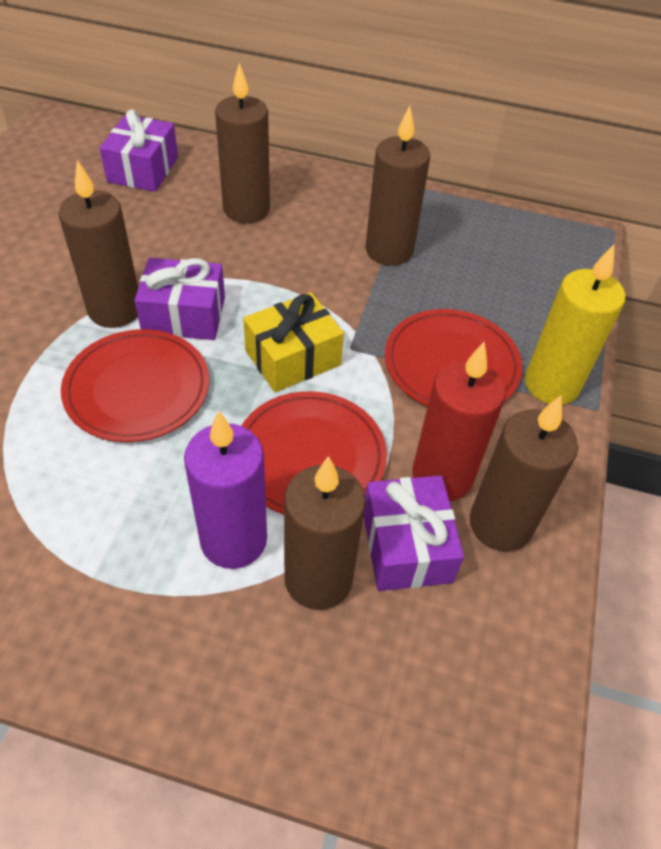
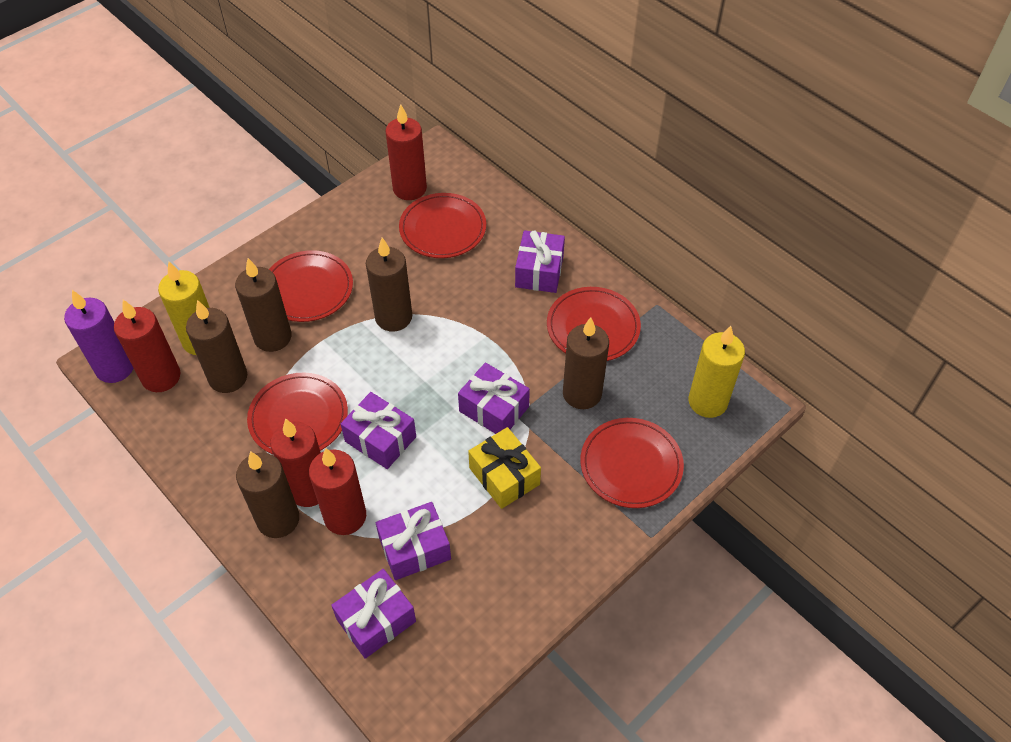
purple gift: [99,109,178,192] [134,258,225,340] [364,475,464,591] = 3 -> [331,569,416,659] [341,392,416,469] [376,502,451,580] [458,362,530,434] [515,230,565,293] = 5
red candle: [412,342,506,501] = 1 -> [114,300,181,392] [270,418,321,507] [309,448,366,535] [385,104,427,200] = 4
red plate: [61,329,209,442] [241,391,387,515] [385,309,522,406] = 3 -> [247,373,348,454] [269,250,353,322] [399,193,486,258] [547,287,641,361] [580,418,684,508] = 5
yellow candle: [525,245,626,405] = 1 -> [158,261,210,355] [688,326,745,418] = 2

